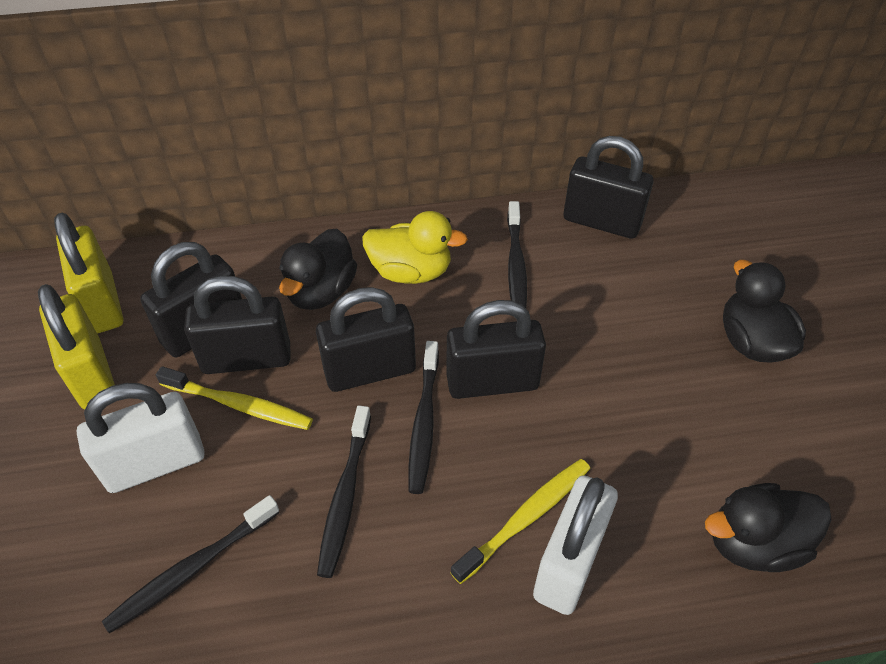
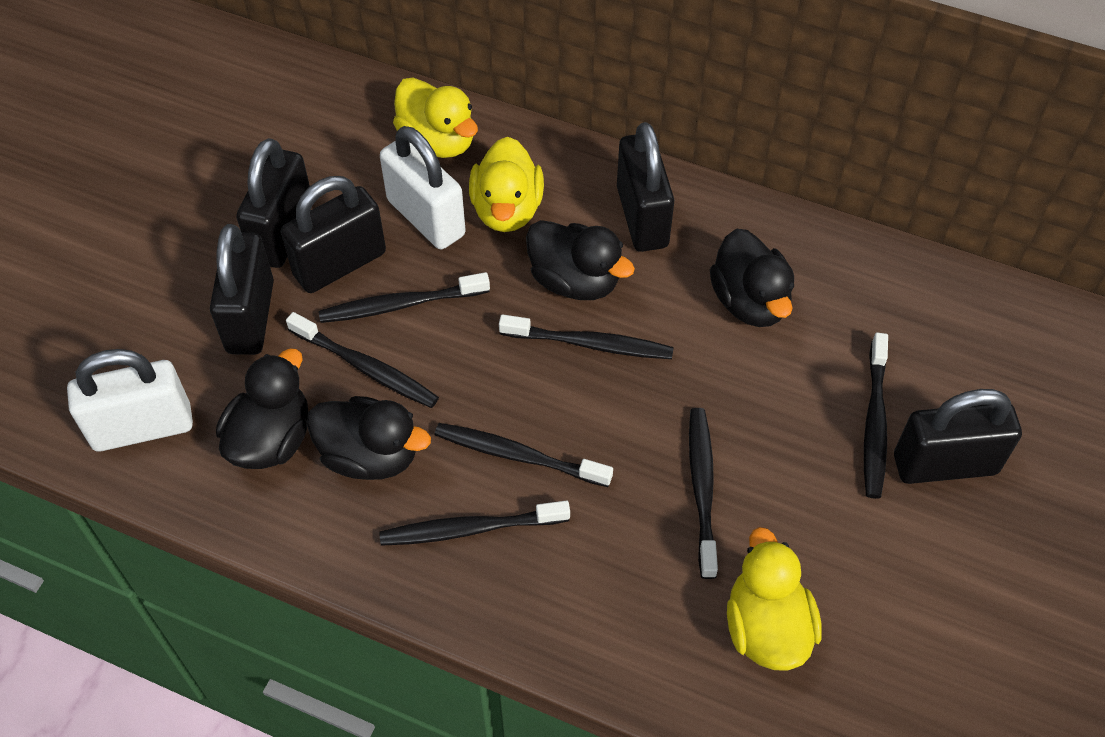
black duck: [279,228,357,310] [705,483,832,572] [723,260,806,363] = 3 -> [216,348,308,469] [307,396,431,480] [526,220,635,300] [710,229,794,327] = 4
black toothbrush: [102,495,280,633] [317,406,371,578] [409,341,439,494] [507,201,527,308] = 4 -> [286,312,439,408] [318,272,490,323] [379,501,570,546] [435,423,613,487] [499,314,674,359] [689,408,718,579] [864,333,888,499] = 7
yellow duck: [362,211,468,284] = 1 -> [393,77,478,158] [469,137,544,232] [727,527,822,671] = 3
yellow padlock: [38,284,115,410] [54,213,123,334] = 2 -> none = 0
yellow toothbrush: [156,366,313,430] [451,459,590,584] = 2 -> none = 0

